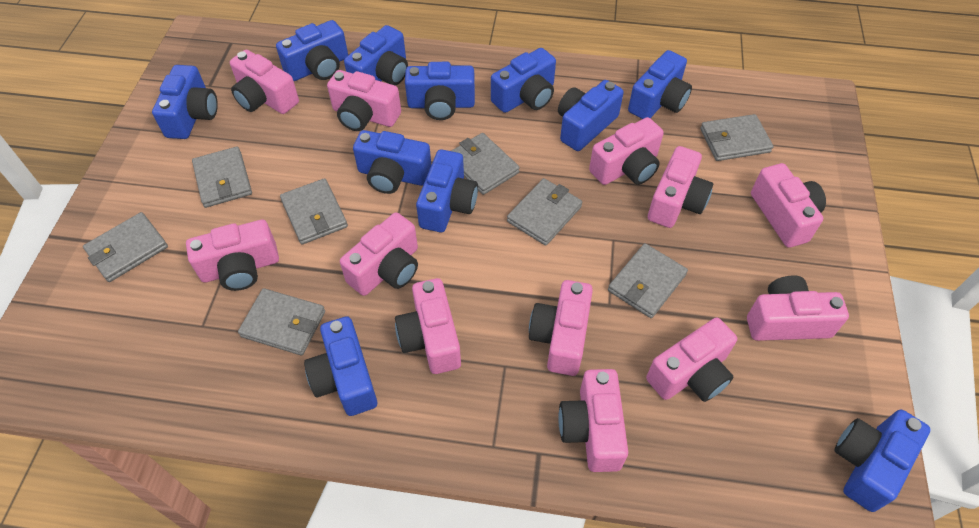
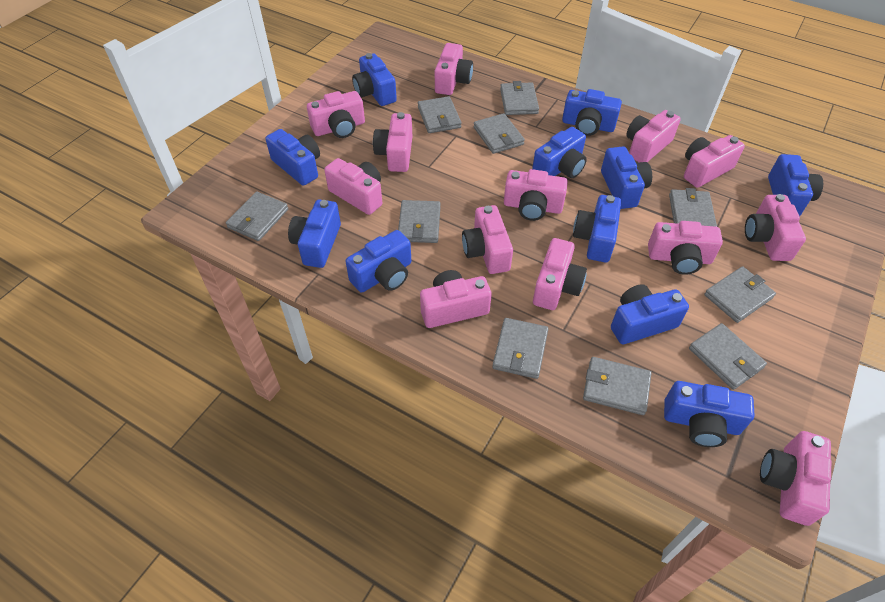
grey wallet: [83,212,168,282] [192,146,252,208] [238,288,325,356] [280,178,348,244] [452,133,520,195] [507,178,582,246] [608,243,688,318] [700,114,773,161] = 8 -> [226,192,288,241] [398,200,440,243] [418,96,462,133] [473,113,525,154] [492,318,548,379] [500,81,539,115] [583,357,651,415] [669,188,717,227] [689,323,767,390] [704,266,776,323] = 10
pink camera: [186,220,279,291] [230,50,299,114] [327,70,401,131] [340,212,418,296] [395,278,461,374] [529,280,593,376] [558,369,628,472] [589,117,664,185] [646,318,737,402] [648,146,713,228] [747,275,849,341] [751,163,826,248] = 12 -> [307,91,365,138] [324,158,382,215] [373,112,412,172] [420,270,492,328] [435,43,473,95] [462,205,513,274] [504,169,568,221] [533,238,587,310] [626,110,681,163] [648,221,723,275] [684,135,745,188] [745,194,806,261] [760,431,831,526] = 13

